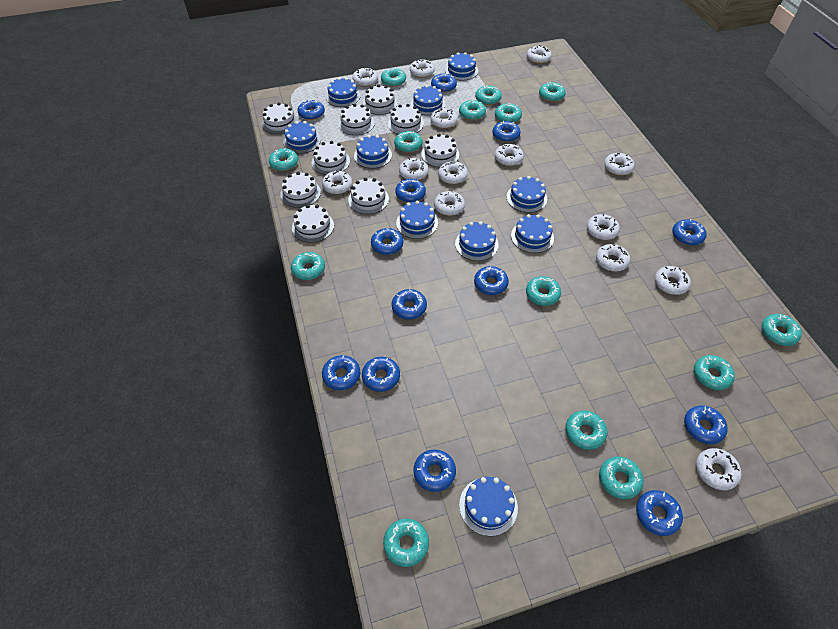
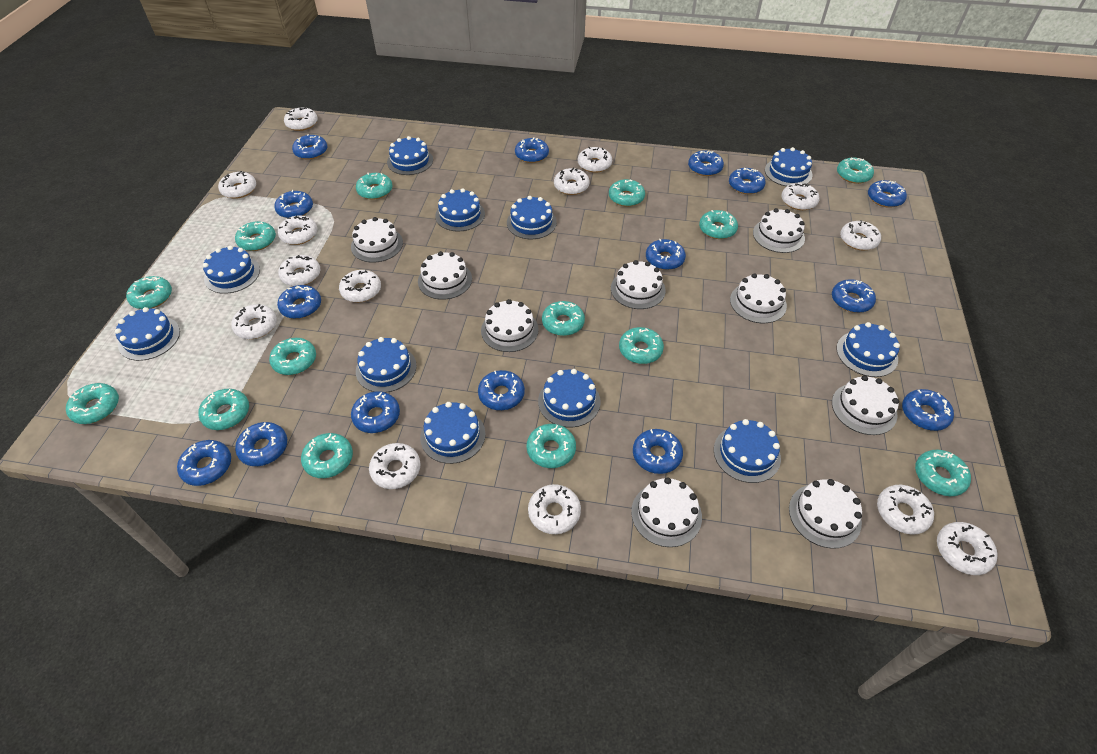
blue cake: [283,121,321,154] [326,77,360,107] [354,135,392,168] [396,201,438,239] [410,85,446,115] [445,52,478,80] [455,221,499,261] [459,477,518,536] [506,176,547,213] [511,214,554,253] = 10 -> [115,307,180,361] [203,246,260,294] [356,337,417,393] [387,136,433,175] [420,402,486,464] [435,188,485,232] [507,196,557,239] [538,369,601,428] [714,419,781,483] [765,147,813,186] [837,322,900,377] = 11
blue donut: [298,100,325,120] [322,355,360,390] [362,357,400,392] [371,228,403,255] [392,289,427,320] [395,179,426,203] [413,450,456,492] [431,73,457,93] [474,266,509,295] [492,121,521,142] [636,490,683,536] [672,219,707,246] [684,406,728,444] = 13 -> [177,440,231,486] [235,422,287,466] [274,190,313,218] [277,285,321,319] [292,134,327,160] [351,391,400,433] [478,370,525,410] [515,137,549,163] [633,429,683,474] [646,239,686,270] [688,150,724,176] [729,168,766,194] [832,279,876,313] [868,180,907,208] [902,389,954,431] = 15

